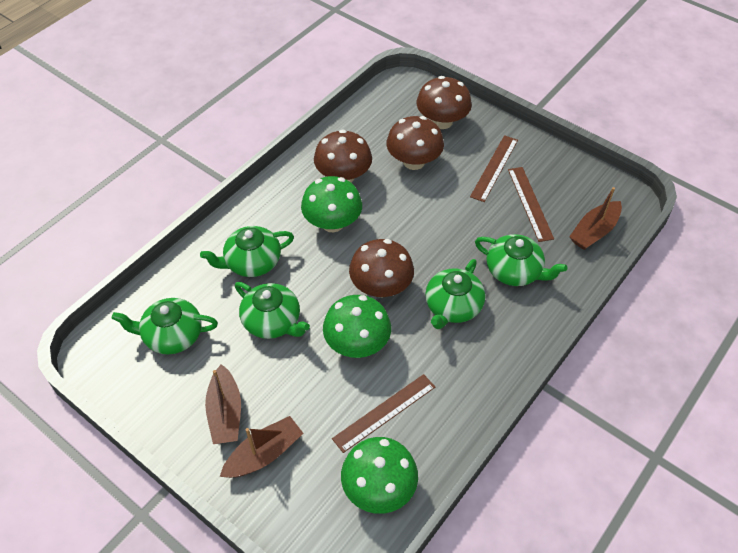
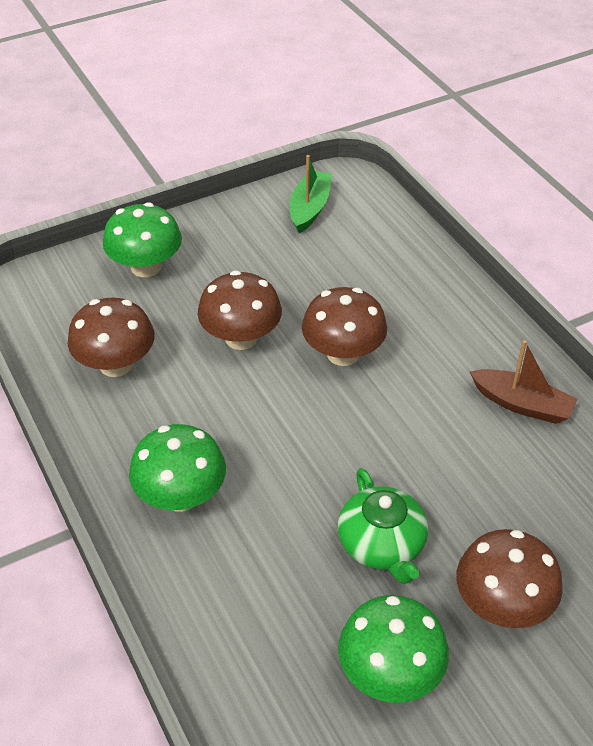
brown boat: [205,364,241,444] [220,416,303,478] [569,187,622,250] = 3 -> [470,340,577,424] = 1
brown ruler: [332,374,435,453] [470,135,518,202] [508,167,554,242] = 3 -> none = 0
green boat: none = 0 -> [289,155,332,233] = 1
green teapot: [112,298,218,355] [200,226,294,277] [235,282,310,339] [425,259,485,329] [475,234,567,286] = 5 -> [338,468,428,584] = 1

